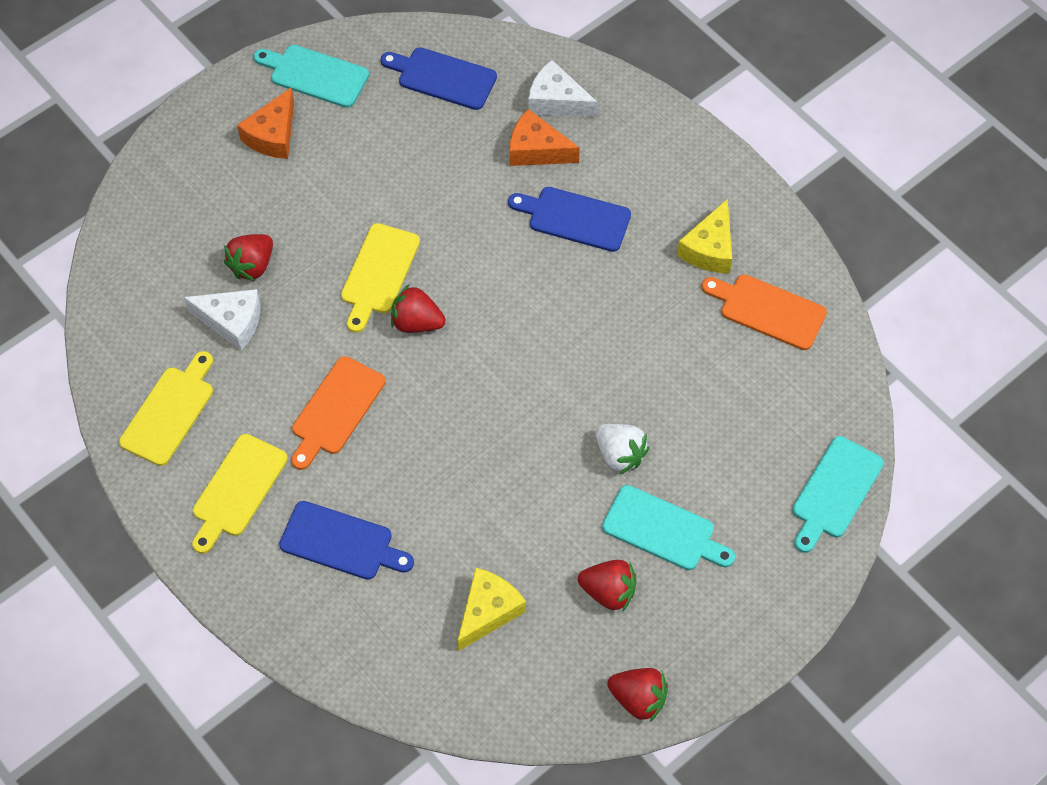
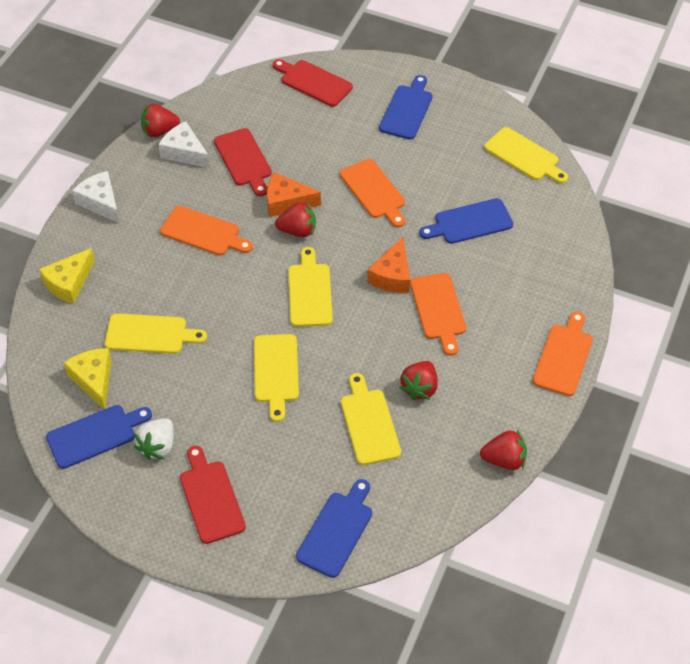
blue cutting board: [279,501,414,580] [380,47,497,110] [508,187,631,252] = 3 -> [46,405,152,469] [296,479,372,578] [379,75,433,140] [419,198,513,244] = 4
orange cutting board: [291,356,386,470] [701,274,827,350] = 2 -> [160,206,253,256] [340,159,405,227] [410,273,466,356] [533,311,593,396] = 4
red cutting board: none = 0 -> [180,446,246,544] [214,128,272,196] [273,59,353,107] = 3
turquoise cutting board: [254,45,369,108] [602,485,735,570] [792,436,884,553] = 3 -> none = 0
yellow cutting board: [119,351,213,466] [192,434,288,554] [341,223,420,333] = 3 -> [105,313,207,354] [254,334,299,422] [288,247,333,327] [341,373,401,465] [484,127,568,183] = 5

